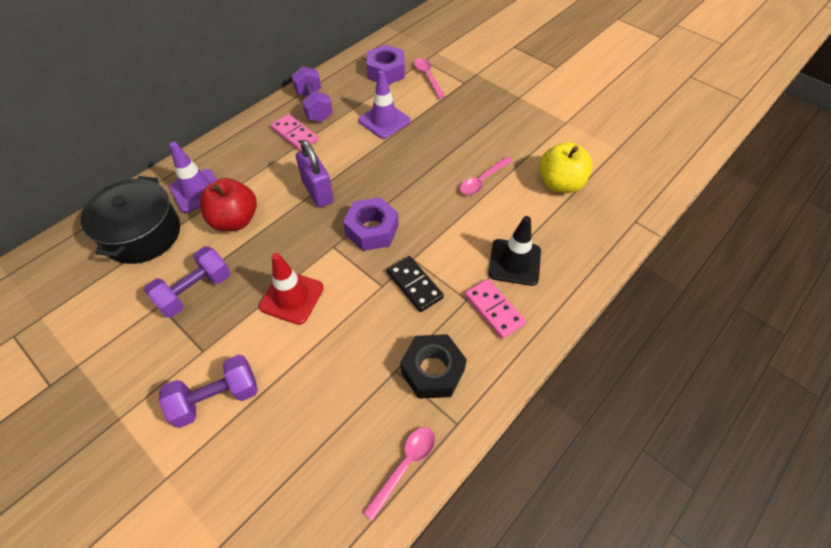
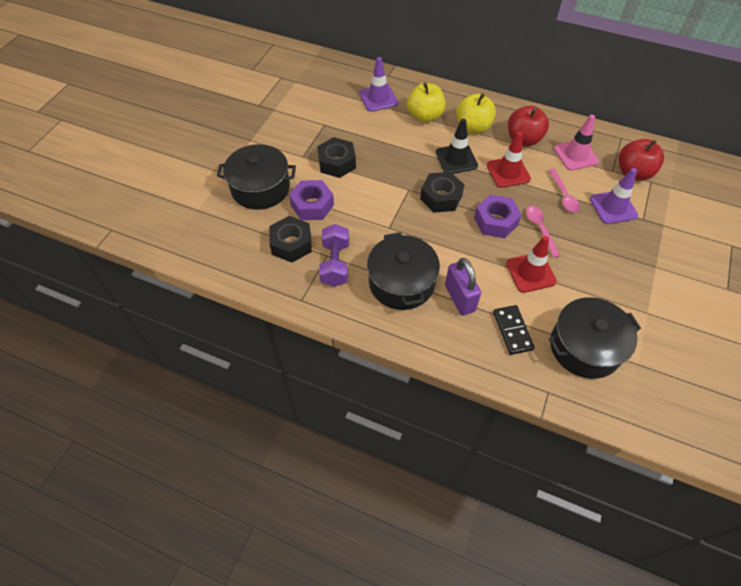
black nut: [400,334,467,399] = 1 -> [269,216,312,262] [317,137,356,178] [420,172,464,213] = 3
black pot: [81,176,180,264] = 1 -> [217,144,296,210] [367,232,440,310] [549,297,641,379] = 3
pink domino: [271,114,318,151] [465,279,526,339] = 2 -> none = 0
pink spoon: [363,427,435,521] [414,58,445,98] [460,156,512,195] = 3 -> [526,206,560,258] [548,169,580,213] = 2
pink traffic cone: none = 0 -> [554,115,599,171] = 1
purple dumbbell: [144,246,231,318] [159,355,258,428] [292,66,333,122] = 3 -> [319,224,349,287] = 1
red apple: [200,178,257,231] = 1 -> [508,106,549,146] [618,139,664,181] = 2
red traffic cone: [259,253,324,325] = 1 -> [487,132,531,188] [506,236,557,293] = 2
yellow apple: [539,142,593,193] = 1 -> [407,83,446,123] [456,93,496,134] = 2

